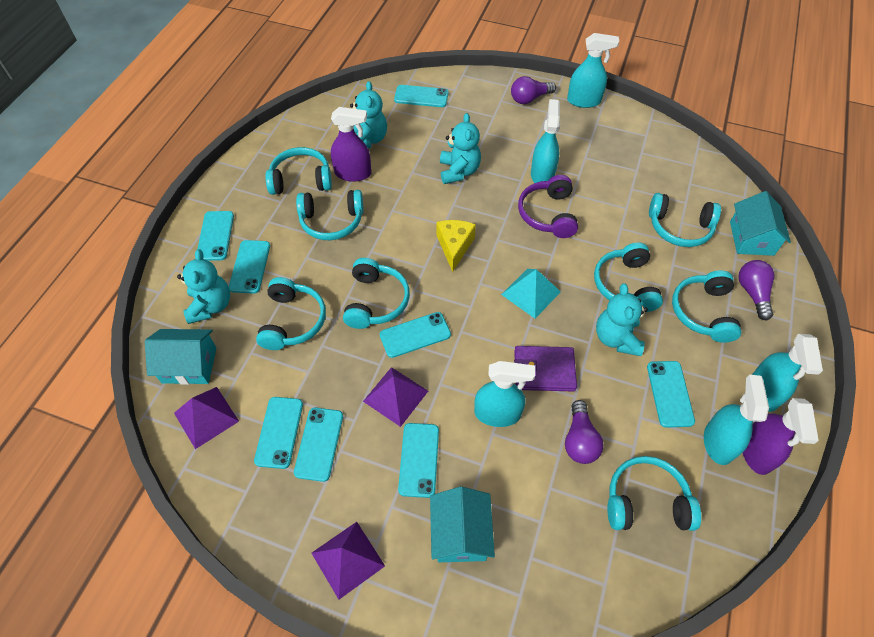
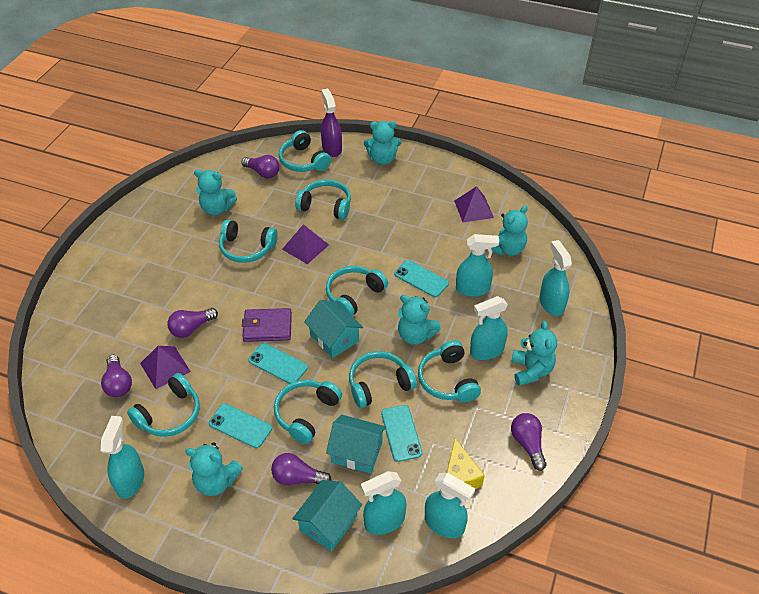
purple headphones: [518,175,578,238] = 1 -> none = 0
purple light bulb: [511,76,556,104] [565,400,604,464] [738,260,775,320] = 3 -> [101,355,132,397] [167,308,218,338] [242,155,279,178] [271,453,332,485] [511,413,546,471] = 5
purple spray bottle: [331,107,371,182] [743,398,819,475] = 2 -> [321,89,342,157] = 1
turquoise phone: [198,211,234,261] [229,240,270,294] [254,397,303,469] [294,408,343,482] [380,312,451,358] [394,85,449,107] [398,423,439,498] [647,361,695,428] = 8 -> [209,404,272,448] [248,343,308,384] [381,405,422,462] [395,260,449,297] = 4
turquoise pyramid: [501,269,561,318] = 1 -> none = 0
turquoise spray bottle: [474,361,535,427] [531,99,560,183] [567,33,619,108] [704,374,769,465] [752,334,823,412] = 5 -> [101,416,144,499] [361,471,406,535] [425,473,475,538] [456,234,499,297] [470,296,508,360] [540,240,572,316] = 6
turquoise teddy bear: [177,249,230,324] [350,81,387,148] [440,113,481,184] [596,283,648,356] = 4 -> [185,442,243,496] [194,170,237,215] [364,121,402,165] [398,295,441,345] [486,205,528,256] [512,321,557,386] = 6

